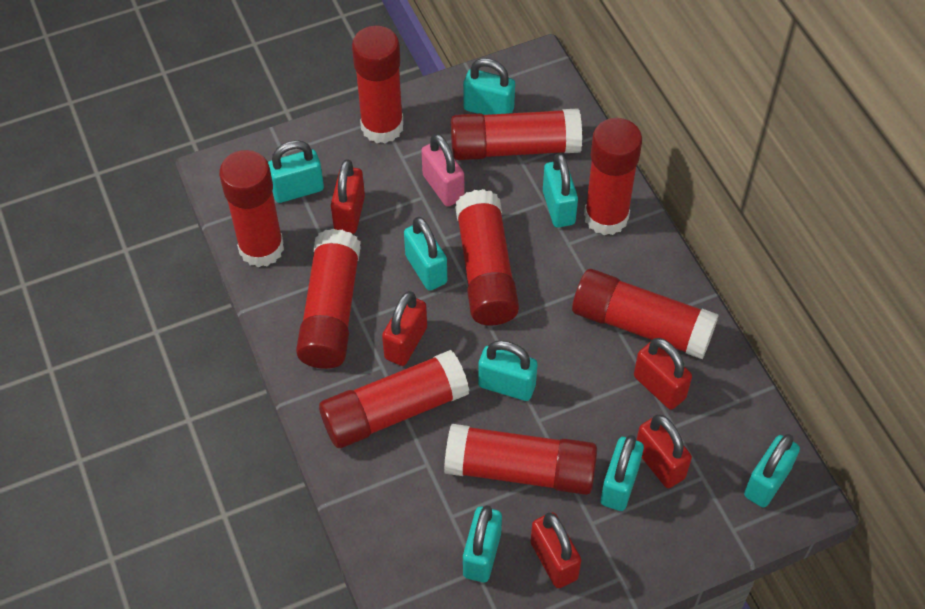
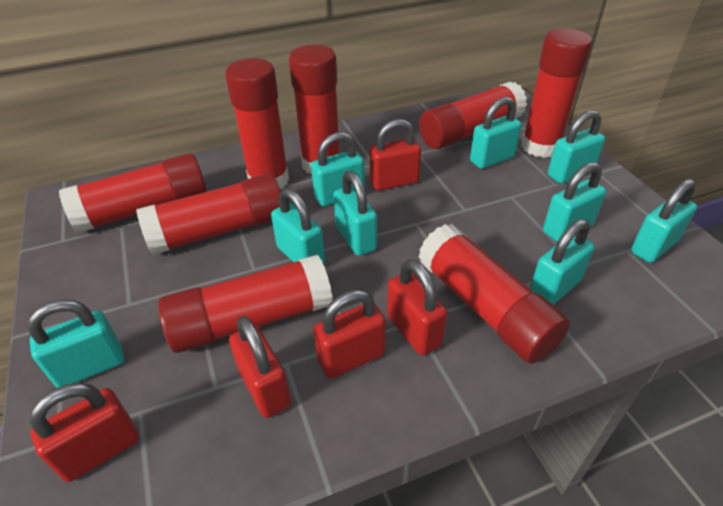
pink padlock: [421,134,464,207] = 1 -> none = 0
red glue stick: [219,150,284,267] [296,229,361,369] [319,350,469,448] [352,26,404,144] [444,424,597,495] [451,108,582,160] [455,189,519,325] [572,269,719,359] [584,118,642,235] = 9 -> [59,153,207,233] [136,174,281,255] [158,255,332,353] [225,58,289,189] [289,45,340,175] [418,224,570,364] [419,82,527,149] [521,28,592,158] = 8
turquoise padlock: [268,140,324,203] [404,217,447,291] [463,58,515,115] [463,505,502,582] [478,340,537,401] [543,153,578,228] [601,435,644,511] [744,434,800,508] = 8 -> [27,299,124,388] [271,188,325,264] [311,132,365,207] [333,171,377,256] [470,97,522,169] [530,219,595,305] [543,162,606,242] [548,110,605,184] [631,179,697,263] = 9

